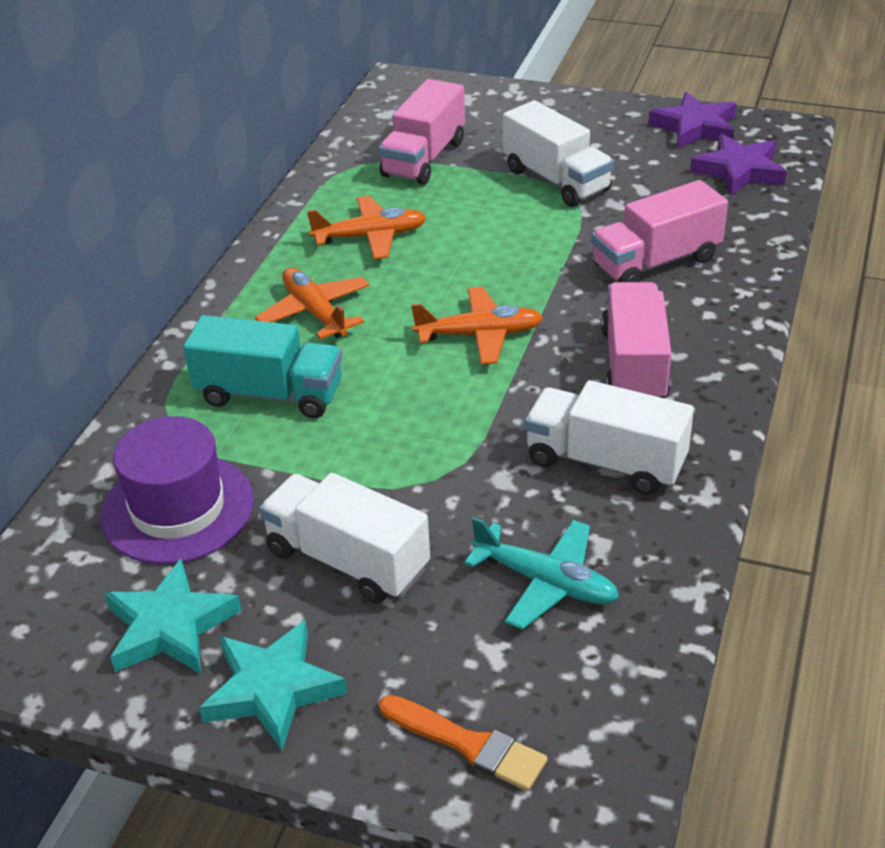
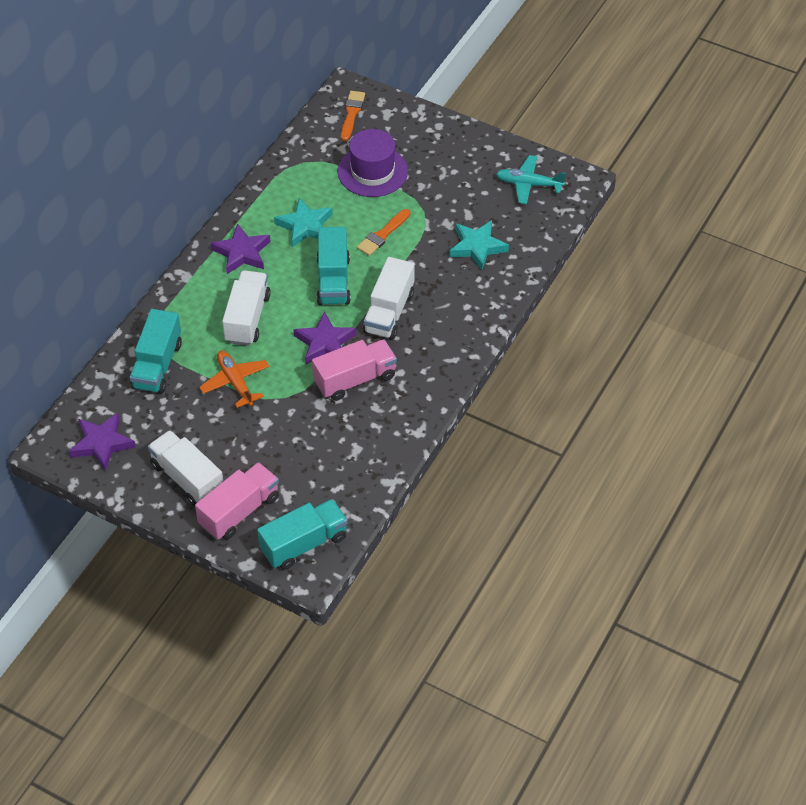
orange brush: [379,695,547,791] = 1 -> [341,91,365,141] [357,209,410,256] = 2
orange plane: [255,268,370,339] [307,196,427,259] [411,287,543,364] = 3 -> [199,351,269,408] = 1
pink truck: [379,79,465,185] [591,180,728,282] [601,282,671,398] = 3 -> [195,462,279,540] [312,339,397,401] = 2
purple star: [648,92,736,149] [690,134,787,196] = 2 -> [69,413,136,471] [210,223,271,274] [293,312,356,364] = 3
turquoise truck: [183,315,342,418] = 1 -> [130,309,182,394] [257,499,348,570] [317,227,351,305] = 3

